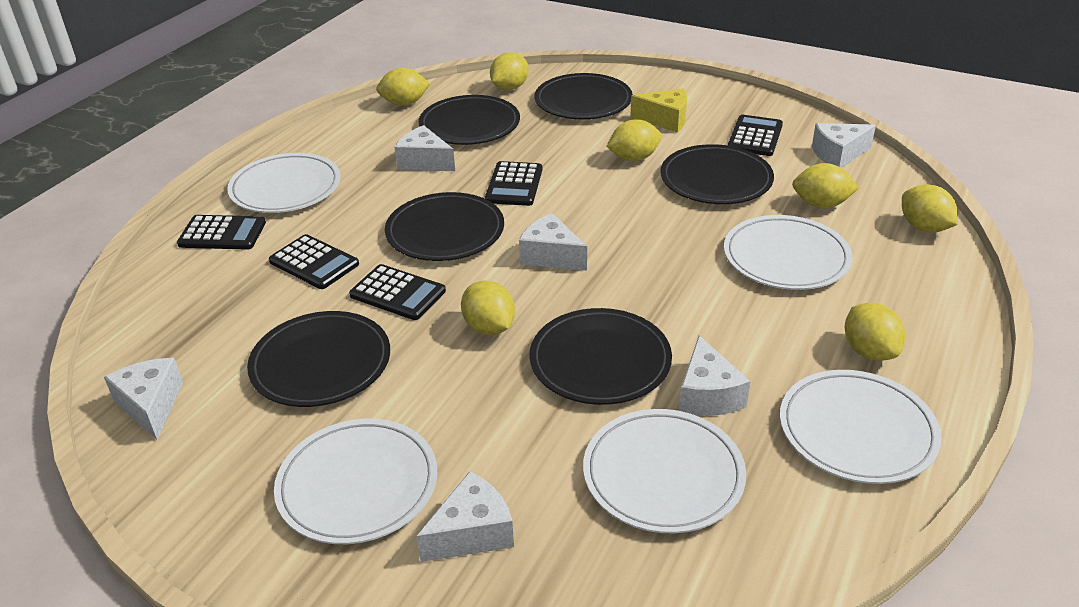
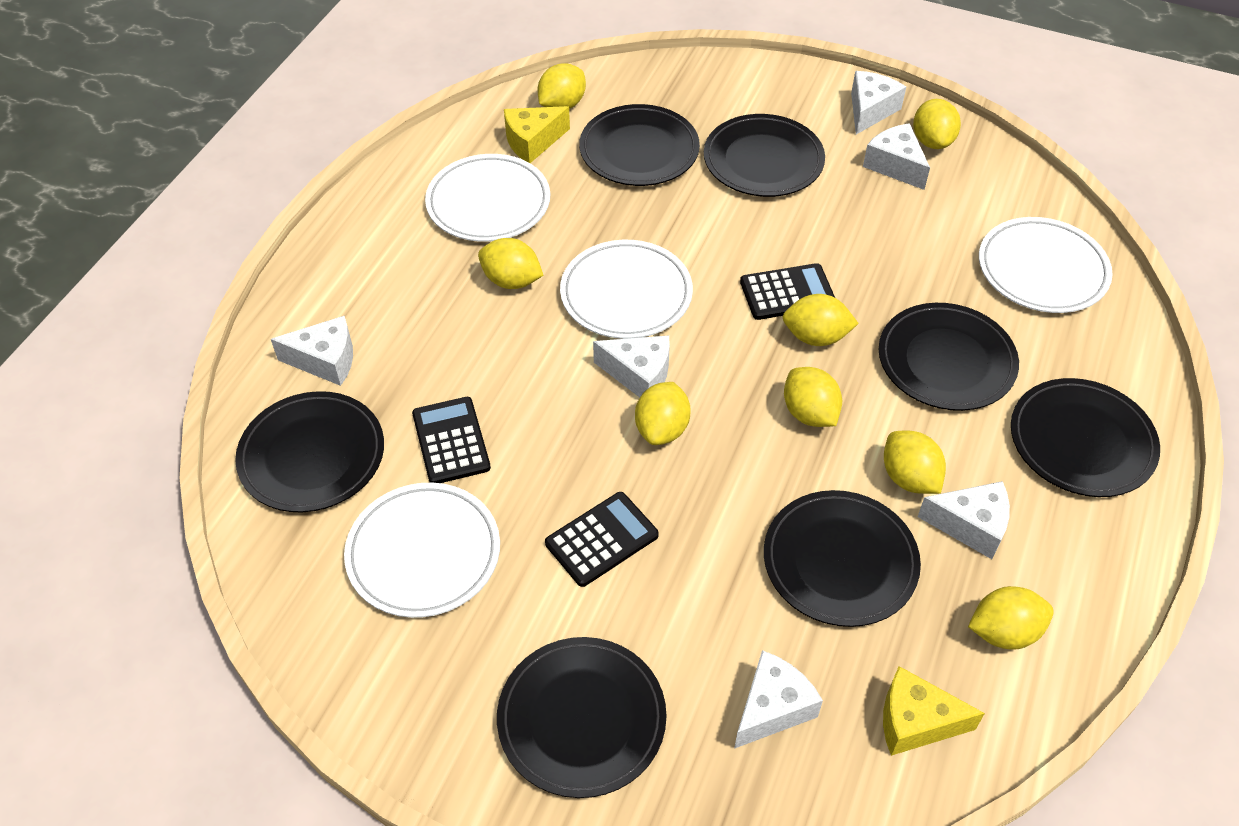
black calculator: [177,215,266,250] [269,234,359,289] [349,264,446,320] [485,161,542,206] [728,115,783,156] = 5 -> [412,397,491,483] [545,492,659,587] [740,263,835,320] = 3
black plate: [247,311,390,407] [385,192,504,261] [419,95,520,145] [530,308,672,405] [535,73,633,119] [660,144,774,204] = 6 -> [235,391,384,512] [497,637,667,798] [579,104,700,186] [704,114,825,197] [764,490,921,627] [879,303,1019,411] [1011,378,1160,497] = 7
white plate: [227,153,340,213] [274,419,438,544] [583,409,746,533] [724,215,852,290] [780,370,942,484] = 5 -> [344,483,500,618] [425,154,550,242] [560,240,693,339] [979,217,1113,313] = 4
yellow cheese: [630,88,687,133] = 1 -> [504,106,570,163] [883,666,985,756] = 2
yellow lemon: [376,68,430,106] [461,281,515,335] [490,52,529,90] [606,119,661,161] [792,163,859,208] [845,303,905,361] [902,184,958,233] = 7 -> [478,238,544,289] [538,63,586,109] [635,382,691,445] [782,294,859,346] [784,367,842,427] [884,430,946,494] [913,99,961,149] [968,586,1054,650] = 8

